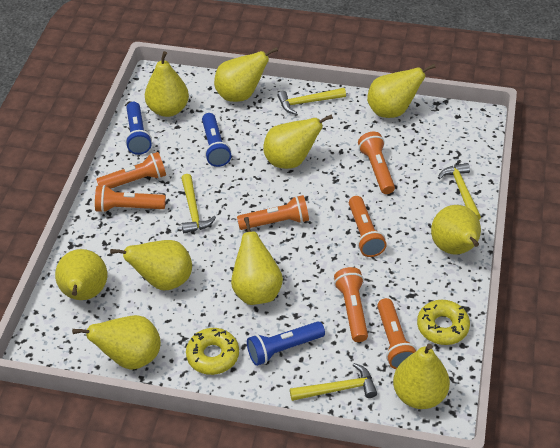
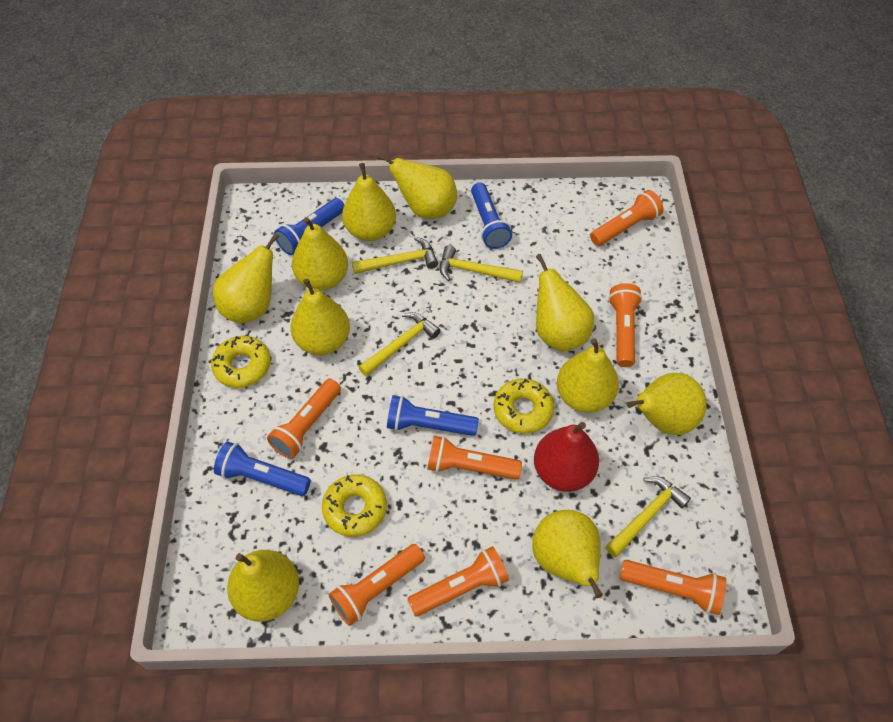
blue flashlight: [125,102,152,155] [202,113,231,167] [247,321,325,366] = 3 -> [214,441,311,496] [274,198,344,255] [387,395,479,436] [471,182,512,249] = 4
red pear: none = 0 -> [534,422,599,492] = 1
yellow donut: [186,328,239,375] [417,300,470,345] = 2 -> [211,336,271,388] [322,475,387,537] [494,378,554,434] = 3

